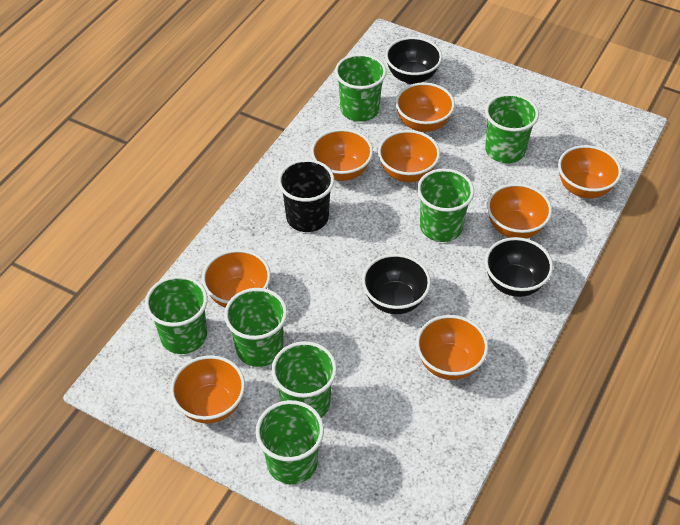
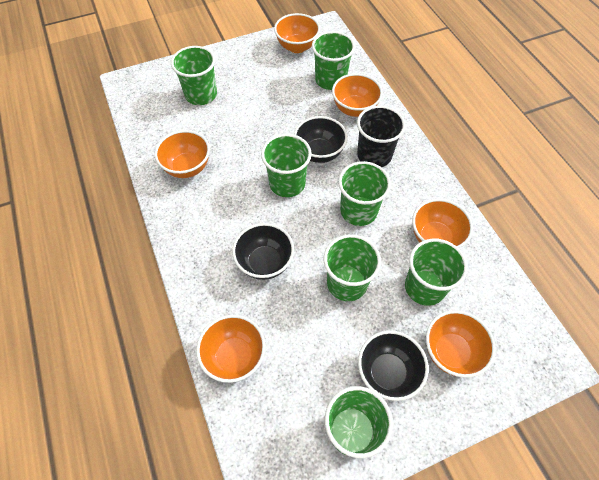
orange bowl: [170,355,245,424] [202,249,271,308] [311,129,373,181] [378,130,440,182] [395,82,455,132] [416,315,488,380] [487,183,552,238] [558,145,622,198] = 8 -> [155,130,210,178] [196,315,266,383] [274,13,320,53] [332,73,383,117] [412,199,473,248] [426,310,496,378] = 6

